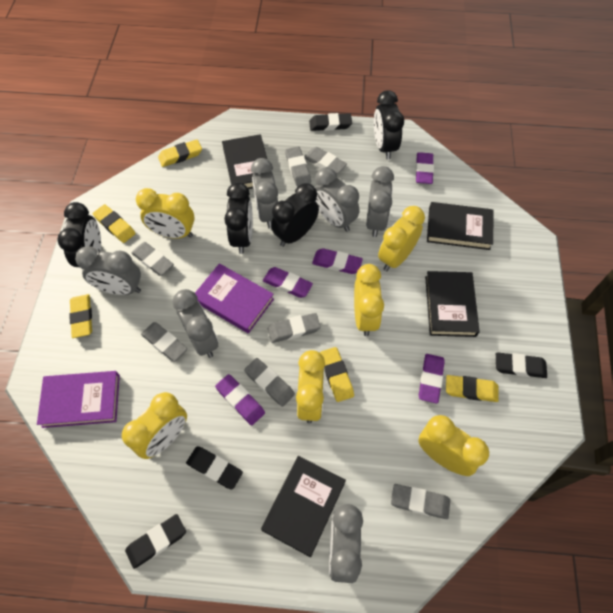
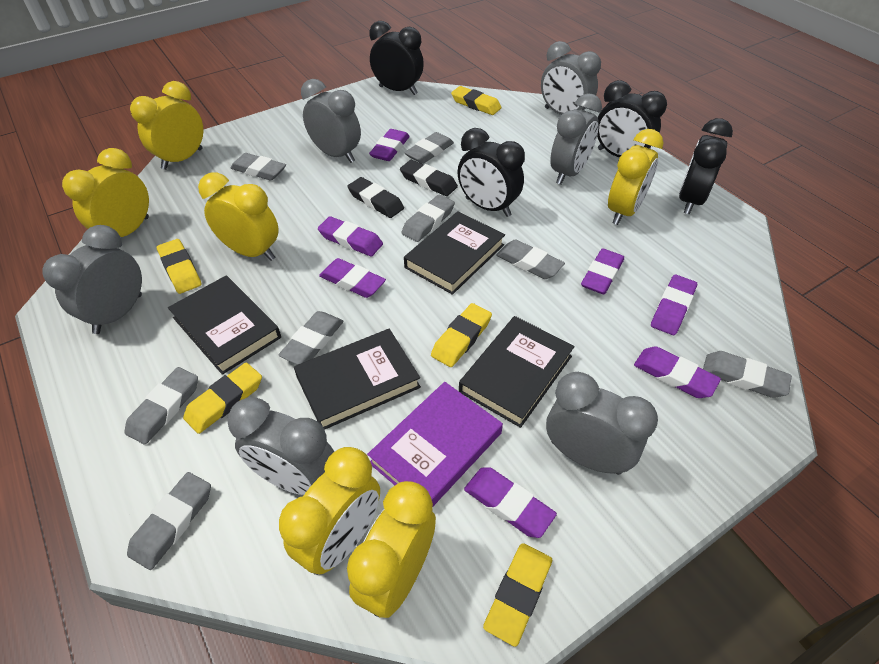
black eraser: [125,514,186,569] [186,446,243,490] [309,113,352,131] [496,352,547,378] = 4 -> [347,177,404,218] [400,160,458,196] = 2
grey eraser: [131,242,174,276] [141,322,187,361] [244,358,295,407] [268,313,321,343] [285,146,311,186] [304,147,347,174] [391,484,450,519] = 7 -> [125,367,198,445] [127,472,211,570] [230,153,286,181] [279,311,344,365] [401,195,455,242] [404,132,454,164] [496,239,565,279] [703,351,792,398] = 8
purple book: [37,371,120,428] [195,263,274,333] = 2 -> [367,382,503,506] = 1
purple eraser: [215,374,265,425] [263,267,313,298] [312,248,363,274] [416,152,434,184] [419,354,445,404] = 5 -> [318,216,383,256] [319,258,386,298] [369,129,410,161] [464,467,557,538] [581,248,624,294] [634,346,721,398] [651,275,697,335] = 7

